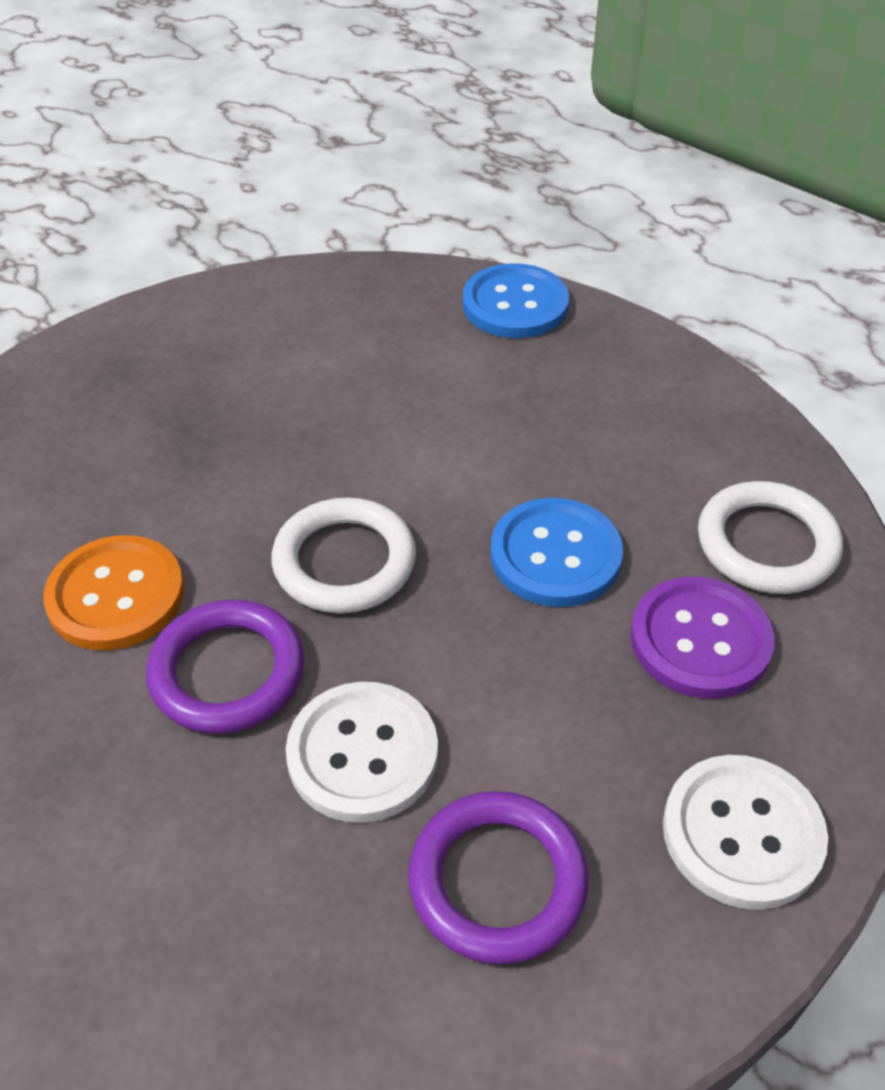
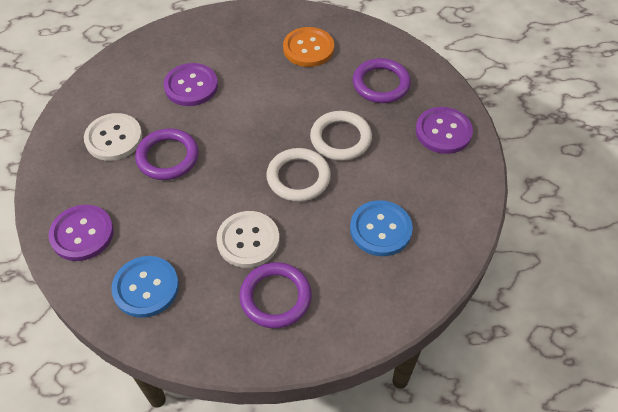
purple button: [630,577,775,699] = 1 -> [49,205,114,261] [164,63,218,106] [416,107,473,154] = 3
purple ring: [146,600,304,734] [408,791,589,964] = 2 -> [135,128,199,180] [239,262,312,328] [353,58,411,103] = 3

